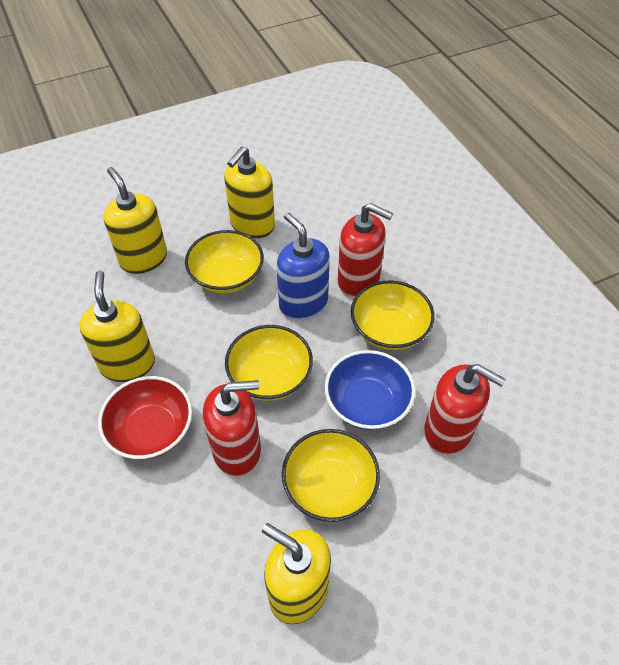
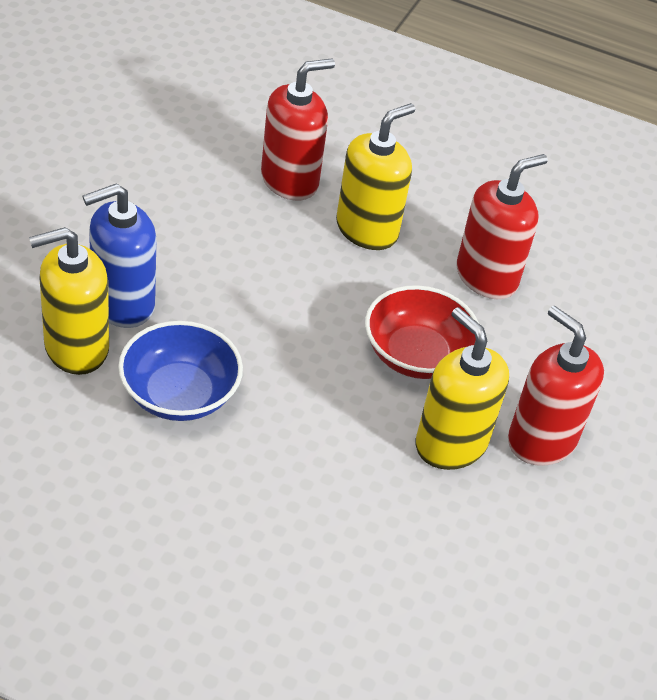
yellow bowl: [185,230,264,293] [225,325,313,401] [282,429,380,522] [351,280,435,350] = 4 -> none = 0
yellow soap dispenser: [79,271,155,382] [104,167,167,274] [224,146,275,238] [262,523,331,624] = 4 -> [29,227,109,375] [336,103,415,250] [416,307,509,470] = 3

